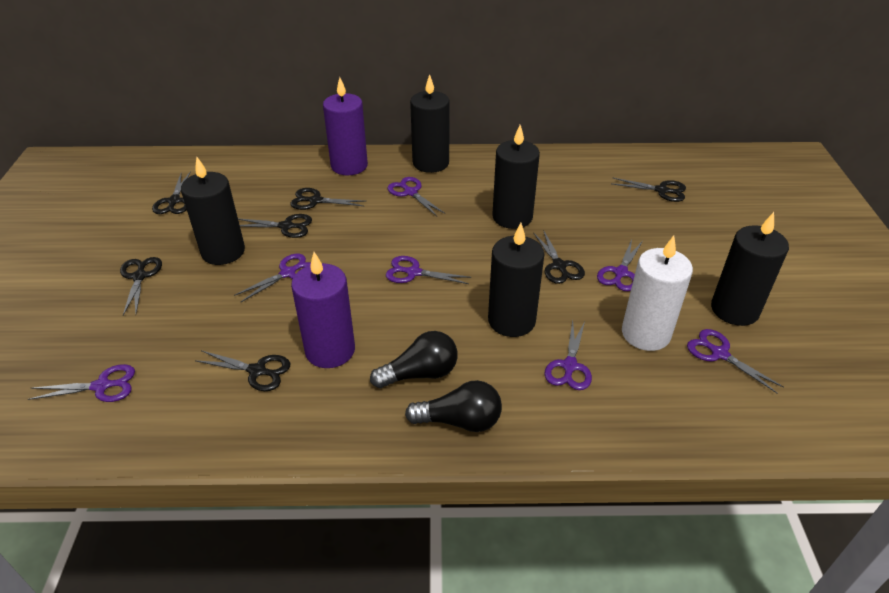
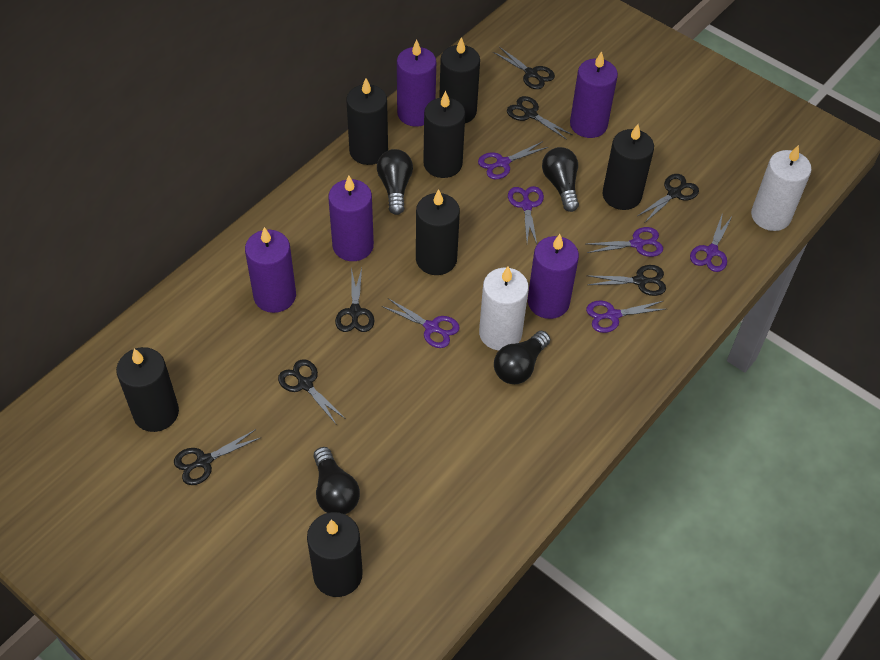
black candle: [181,157,245,265] [410,74,450,173] [488,223,544,337] [492,125,540,229] [711,212,789,326] = 5 -> [116,347,179,432] [307,512,363,597] [346,78,388,165] [416,189,460,275] [423,91,465,178] [439,37,480,123] [603,124,654,210] = 7
black light bulb: [370,331,458,388] [405,380,502,432] = 2 -> [314,447,360,514] [377,149,413,215] [494,331,550,384] [542,147,579,212] = 4
purple candle: [291,252,355,368] [323,77,368,176] = 2 -> [245,227,296,313] [328,175,374,261] [397,39,436,127] [528,234,579,319] [570,51,618,138] = 5
purple scissors: [28,364,135,402] [234,254,311,302] [386,256,471,284] [387,177,445,216] [545,320,592,390] [597,240,643,291] [687,329,784,394] = 7 -> [382,298,460,348] [478,141,548,179] [508,186,544,244] [586,301,666,333] [587,227,663,257] [690,213,733,272] = 6
white candle: [622,236,693,351] = 1 -> [479,266,529,350] [751,145,812,231] = 2

